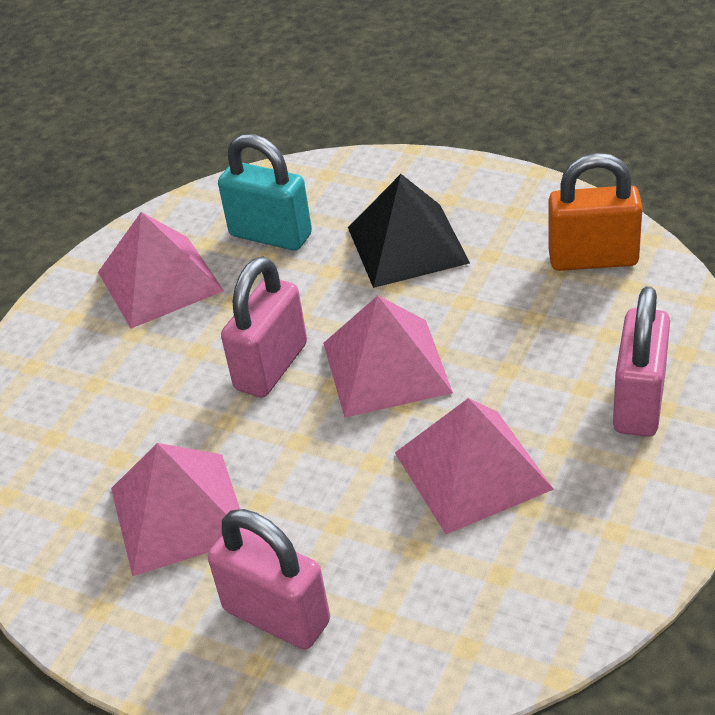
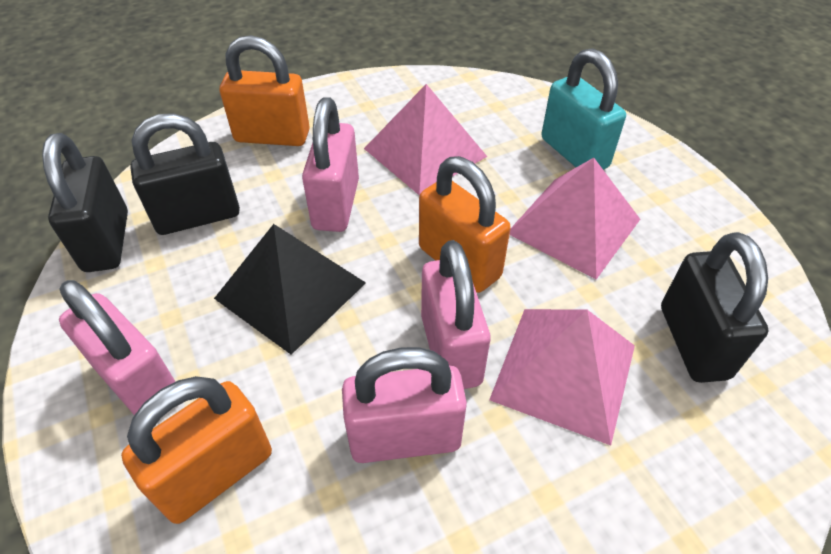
black padlock: none = 0 -> [42,133,128,272] [130,113,240,235] [661,232,769,383] = 3
orange padlock: [549,153,643,271] = 1 -> [121,376,272,524] [220,35,310,146] [419,156,511,293] = 3
pink padlock: [208,509,330,649] [221,257,307,398] [613,286,670,437] = 3 -> [59,280,176,415] [302,97,359,232] [342,347,467,463] [421,240,491,389] = 4
pink pyramid: [98,212,224,329] [111,443,240,576] [323,296,453,418] [395,398,554,534] = 4 -> [364,84,487,195] [489,309,635,445] [510,158,640,279] = 3

